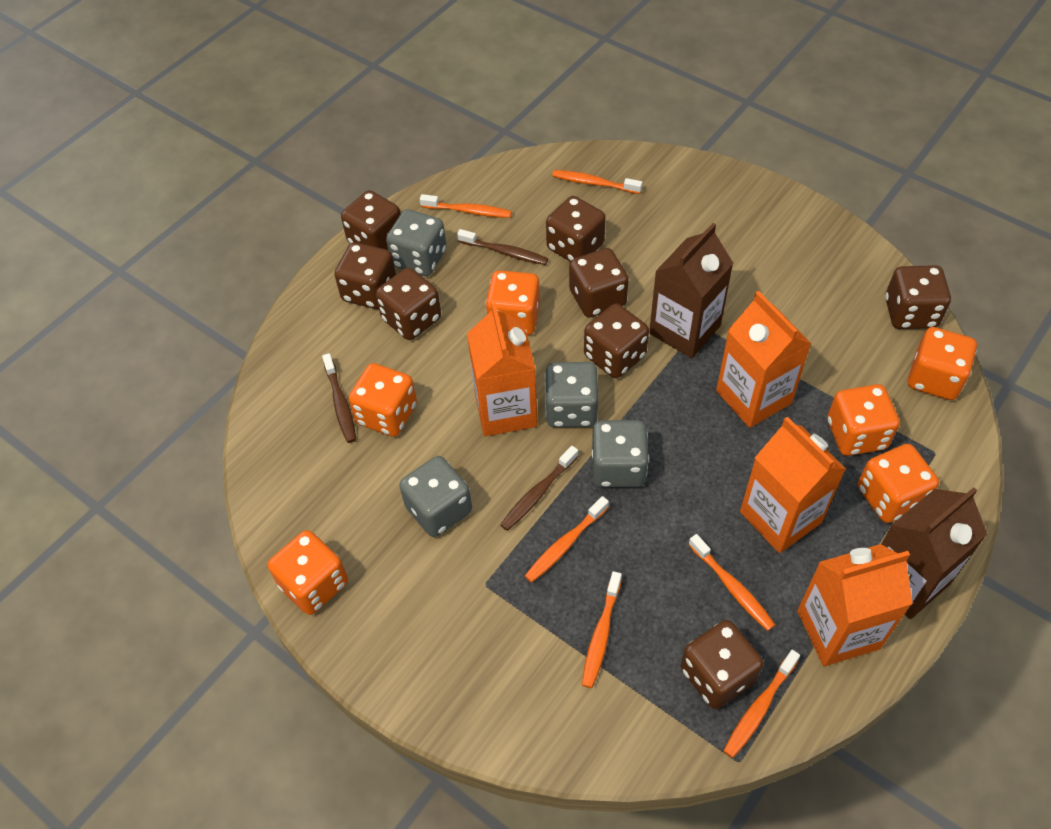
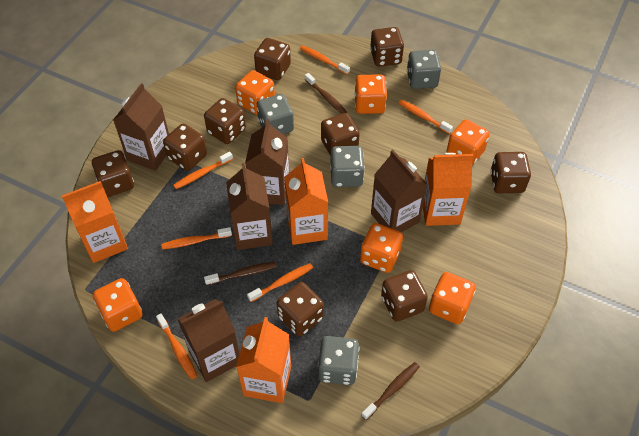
brown carton: [649,223,733,358] [881,487,987,619] = 2 -> [113,83,169,171] [177,299,240,382] [226,163,273,250] [245,119,289,205] [371,150,427,232] = 5
brown dice: [334,242,396,309] [341,190,401,250] [376,268,441,340] [546,196,606,262] [569,248,629,318] [584,304,649,378] [681,620,763,709] [885,265,951,329] = 8 -> [92,150,134,197] [163,124,207,171] [204,98,246,144] [254,38,291,80] [277,282,324,336] [321,113,360,156] [370,27,404,67] [381,270,428,322] [490,152,531,193] = 9

